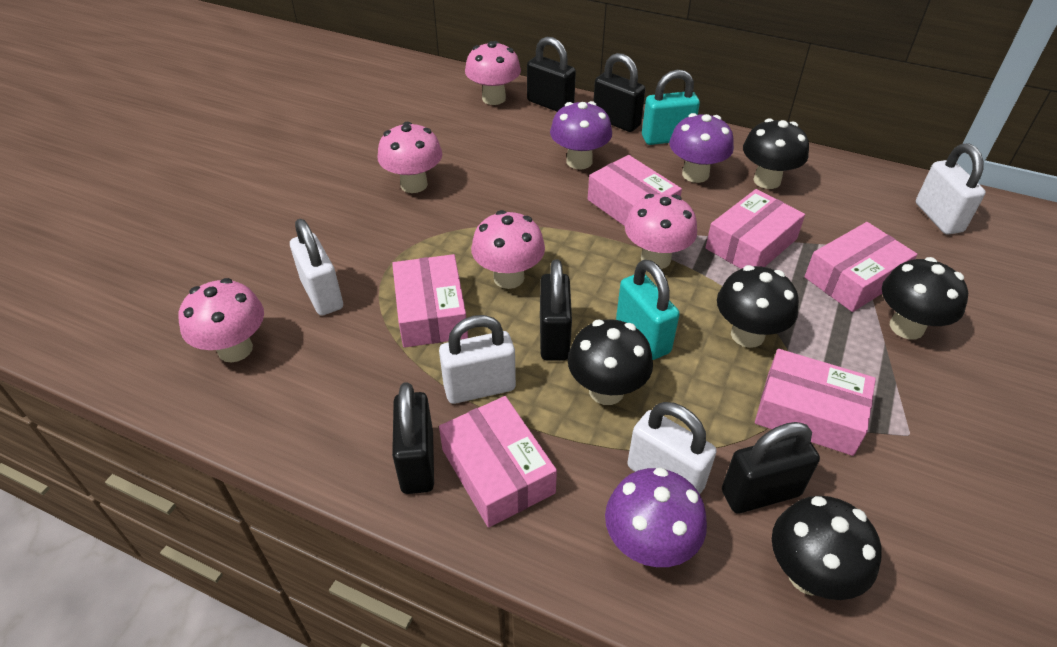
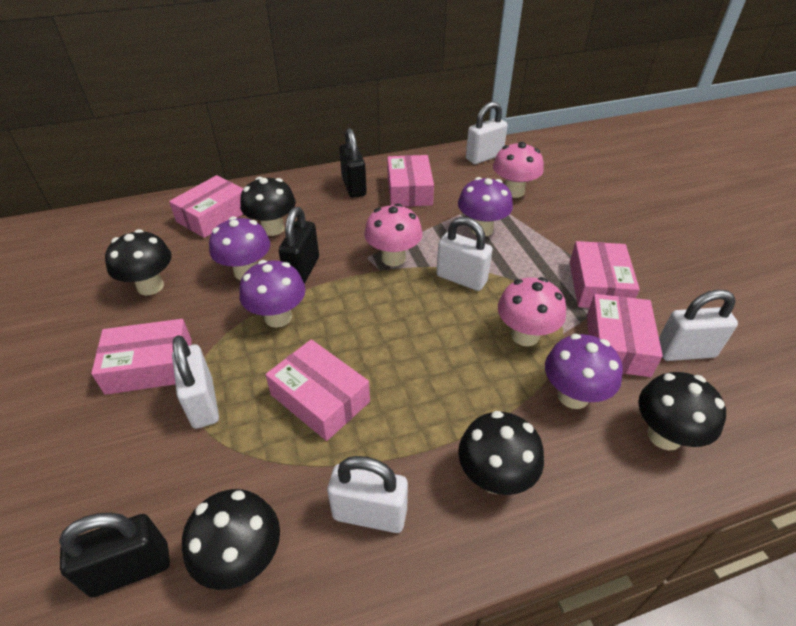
black padlock: [392,382,434,494] [527,37,576,112] [540,259,572,361] [593,53,646,132] [722,422,820,513] = 5 -> [59,513,170,597] [279,207,319,284] [339,128,367,198] = 3
pink mushroom: [179,278,264,363] [378,122,442,193] [465,41,521,105] [471,210,545,289] [625,194,697,269] = 5 -> [364,203,422,266] [493,142,544,198] [498,277,566,346] = 3
purple mushroom: [550,101,612,169] [605,467,707,567] [669,113,734,183] = 3 -> [209,217,270,280] [239,260,306,328] [458,177,513,236] [545,334,623,409] = 4
turquoise padlock: [616,260,680,360] [642,70,700,145] = 2 -> none = 0
white padlock: [290,219,343,316] [439,315,516,404] [627,402,717,494] [916,144,986,235] = 4 -> [172,335,219,429] [327,456,408,533] [436,217,493,291] [466,102,508,164] [659,289,738,361] = 5

